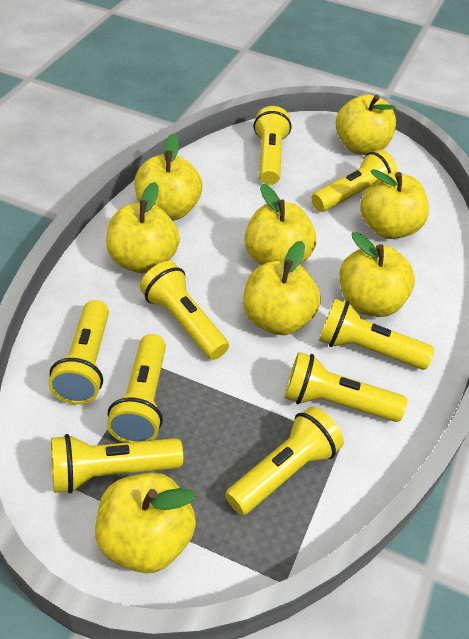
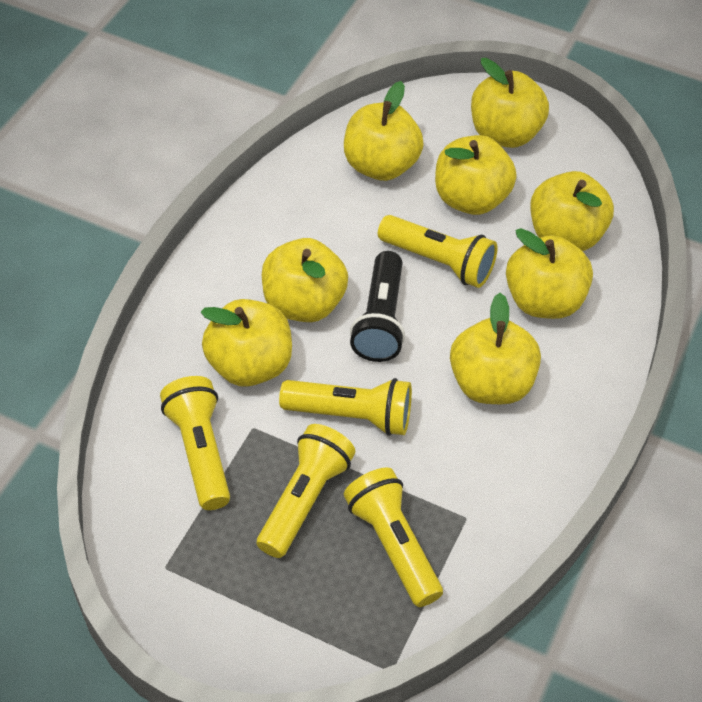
black flashlight: none = 0 -> [350,251,405,362] = 1
yellow flashlight: [48,300,109,404] [51,434,183,494] [107,334,166,443] [140,261,229,360] [225,406,344,515] [254,106,291,185] [285,352,407,422] [311,149,398,212] [319,299,434,370] = 9 -> [160,376,230,510] [257,424,355,558] [279,378,412,436] [344,468,443,607] [378,215,498,288] = 5

